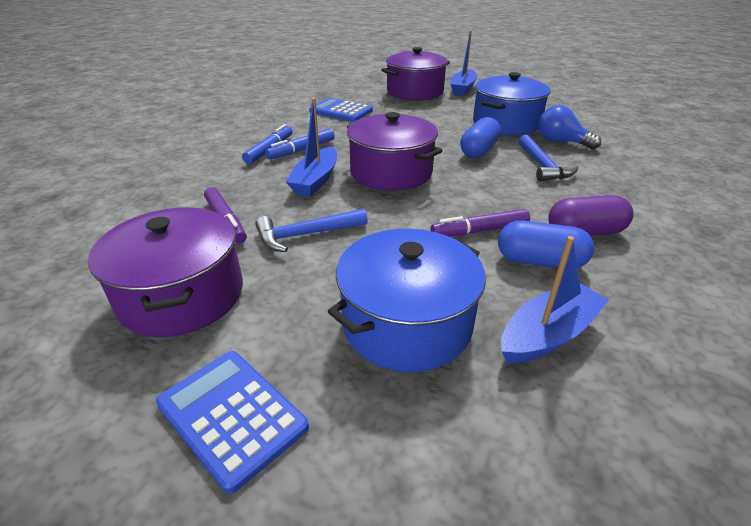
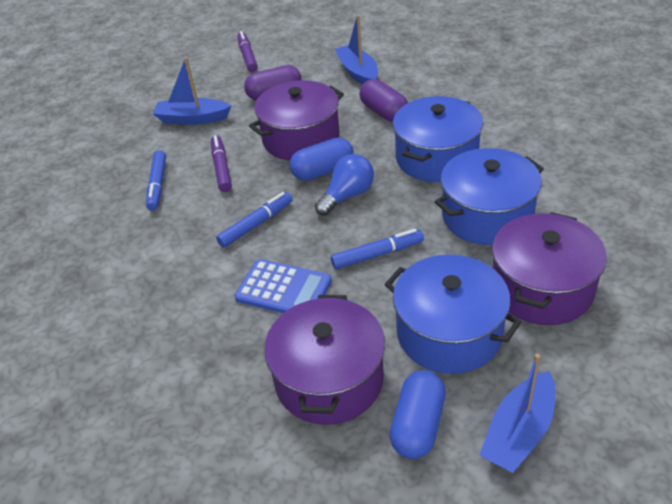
blue calculator: [156,351,309,494] [309,98,373,122] = 2 -> [234,259,332,313] = 1
blue hammer: [255,208,368,252] [519,135,578,182] = 2 -> none = 0
blue marker: [242,124,292,164] [265,129,335,159] = 2 -> [146,150,166,211] [216,192,293,248] [331,229,424,269] = 3
blue pot: [328,229,486,372] [473,72,551,135] = 2 -> [385,255,522,374] [393,96,483,182] [435,148,544,245] = 3
purple capsule: [549,195,634,236] = 1 -> [244,65,302,100] [359,79,408,122] = 2

